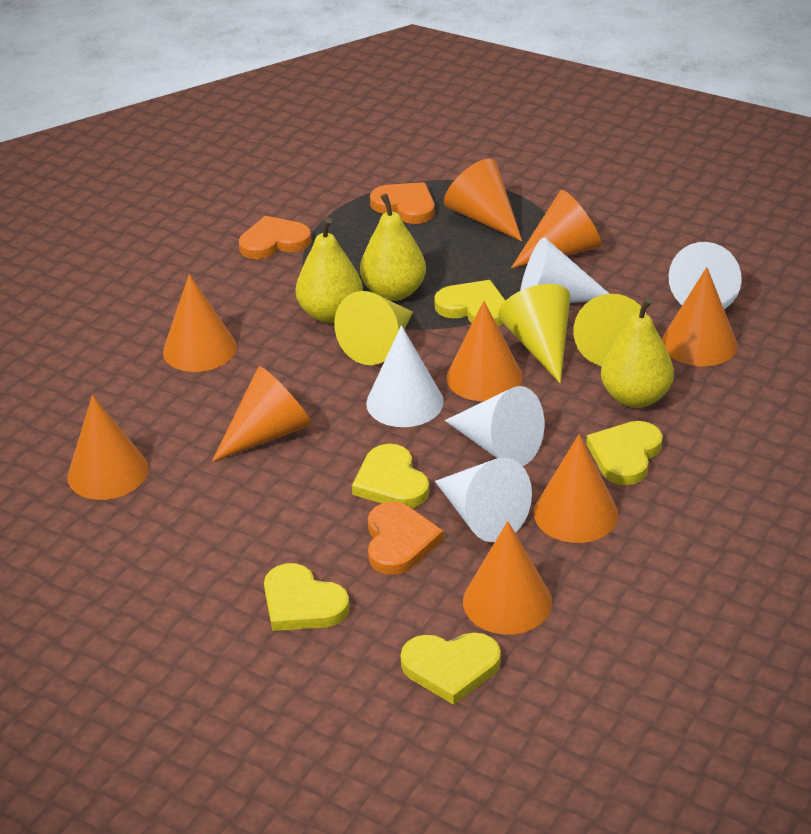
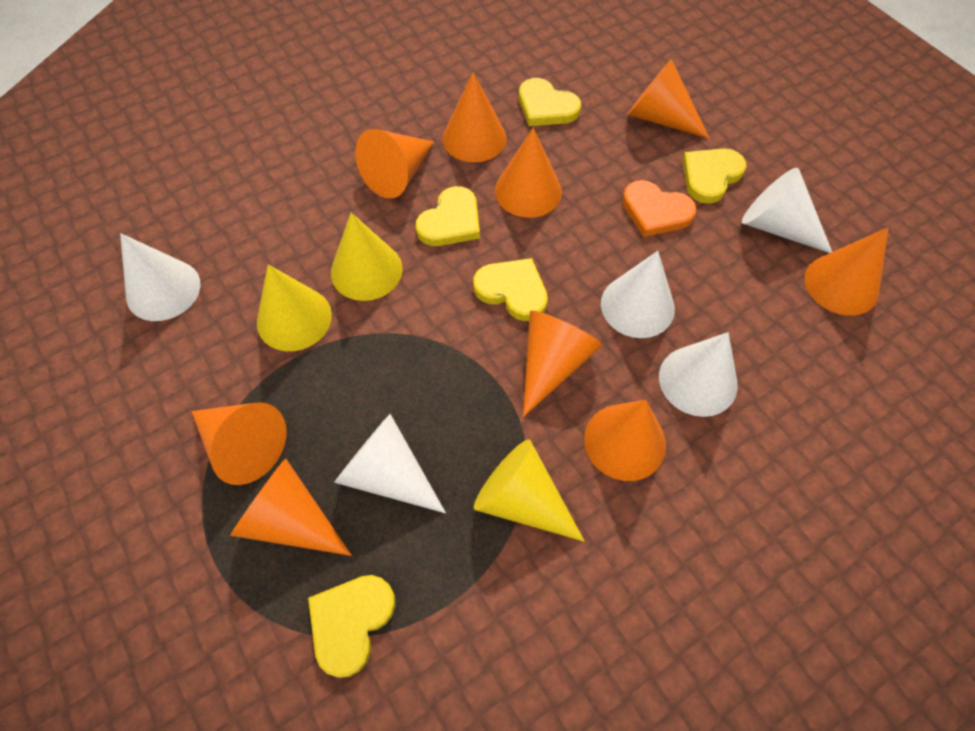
orange heart: [239,216,312,259] [368,502,443,575] [370,182,435,224] = 3 -> [622,180,697,237] = 1
yellow pear: [296,217,363,323] [360,193,426,301] [601,297,674,408] = 3 -> none = 0

